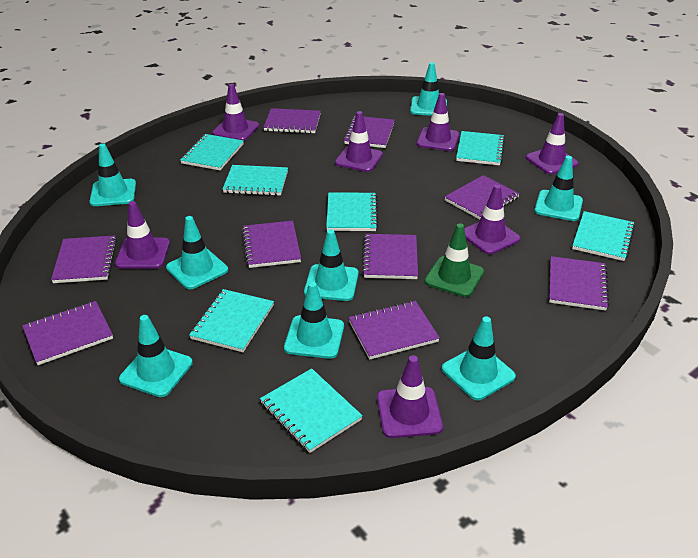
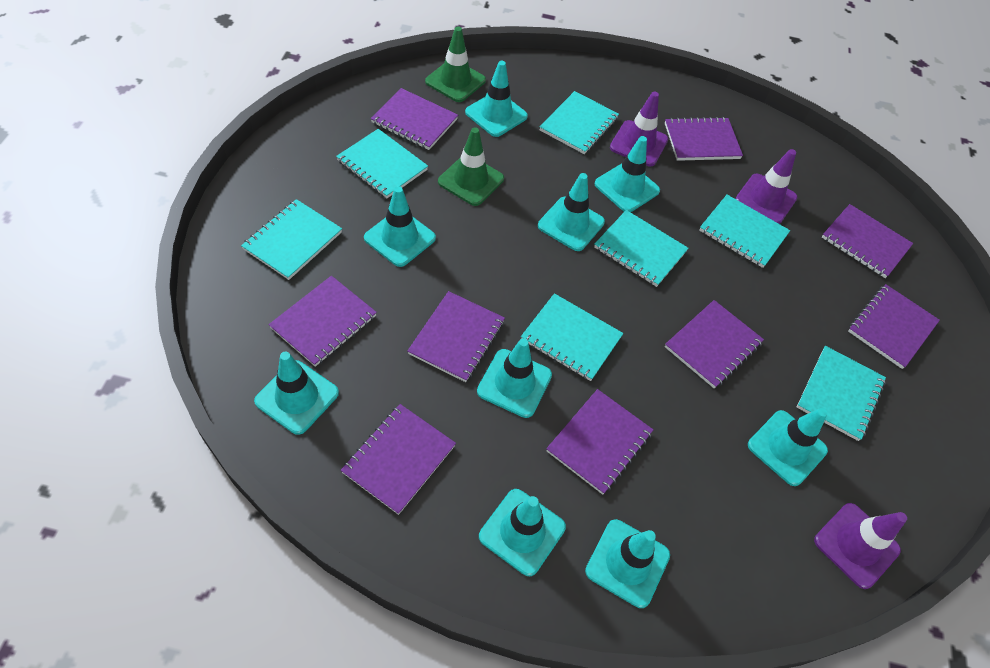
green traffic cone: [424,223,484,297] = 1 -> [425,26,486,102] [438,127,504,206] = 2
purple traffic cone: [115,201,170,269] [212,84,259,141] [335,111,383,172] [377,355,443,438] [417,93,459,151] [464,185,520,254] [526,113,578,174] = 7 -> [610,91,668,166] [735,149,798,224] [814,503,907,589] = 3
turquoise traffic cone: [90,143,136,206] [119,315,193,397] [166,216,228,289] [284,282,344,359] [304,229,359,301] [410,62,447,116] [442,316,516,400] [534,156,583,221] = 8 -> [254,351,339,435] [364,186,436,267] [465,61,528,137] [477,338,552,418] [479,489,566,576] [538,173,605,251] [585,519,670,608] [594,136,660,212] [748,408,828,486] = 9

